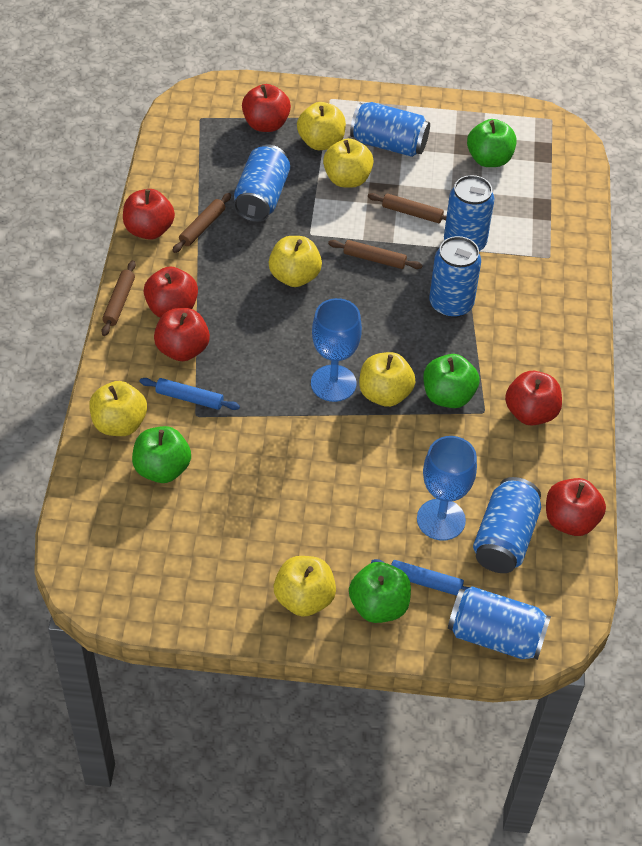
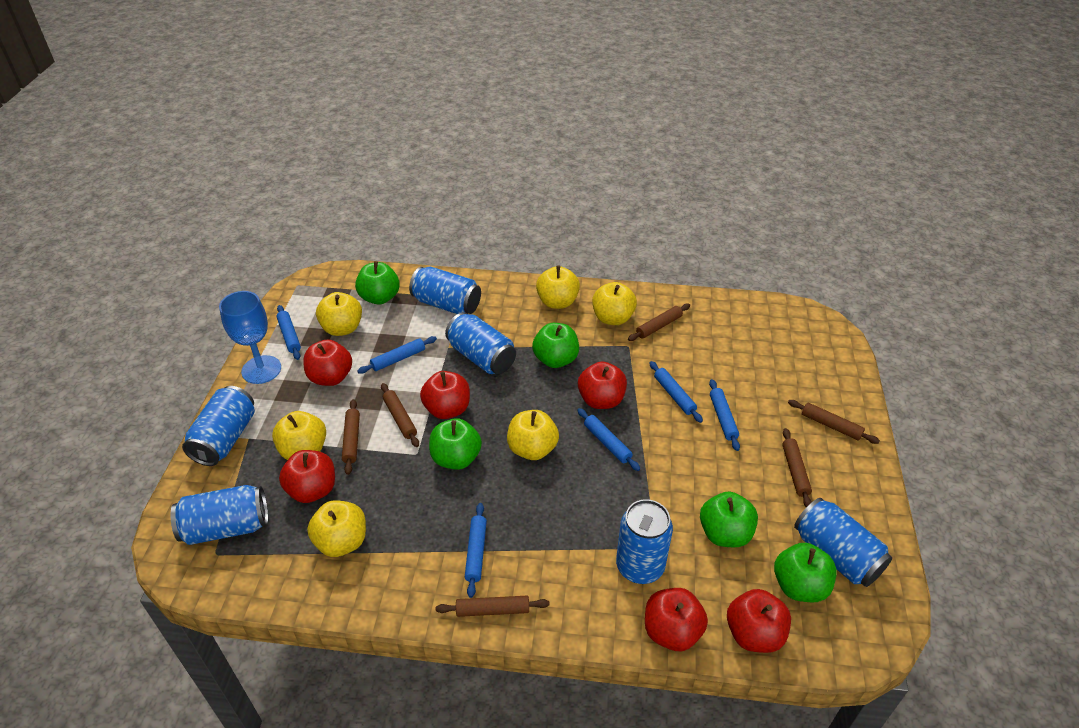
blue goblet: [311,298,362,402] [417,436,477,541] = 2 -> [219,291,281,384] = 1
blue rolling pin: [139,378,240,410] [371,559,470,596] = 2 -> [277,305,301,360] [357,336,437,374] [465,503,487,598] [577,408,640,471] [649,361,703,423] [709,379,740,451] = 6
brown rolling pin: [101,260,136,336] [172,193,231,253] [328,240,423,269] [368,193,447,223] = 4 -> [342,399,360,475] [381,383,419,447] [436,596,549,617] [628,304,690,341] [782,428,812,507] [788,400,880,444] = 6
green apple: [132,426,191,483] [349,562,411,623] [423,354,480,408] [467,119,517,167] = 4 -> [355,261,400,305] [429,418,482,470] [532,323,579,368] [700,492,758,547] [774,543,837,602] = 5

